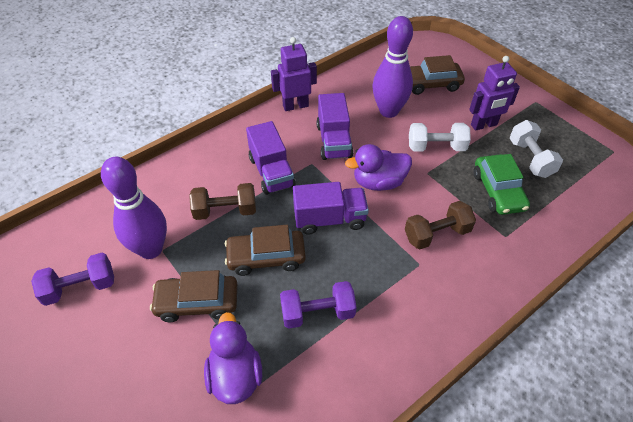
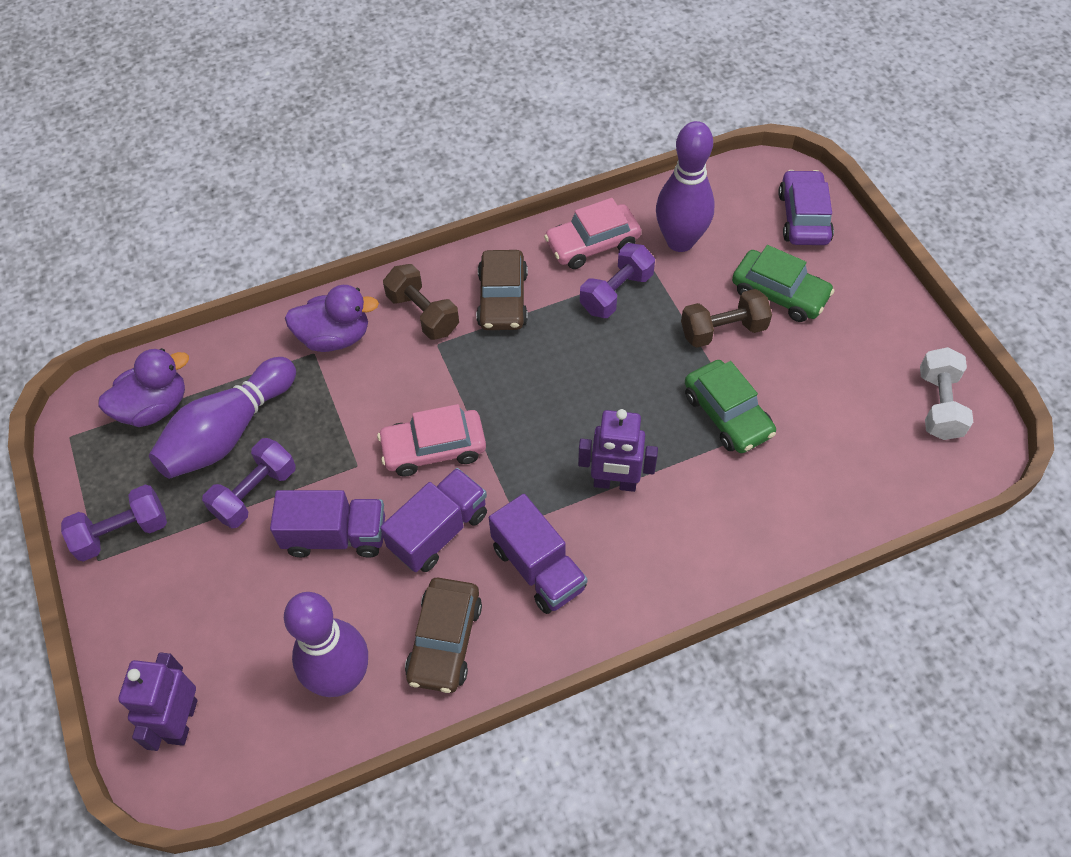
brown car: [150,270,237,322] [225,225,306,276] [410,55,465,95] = 3 -> [405,578,482,693] [476,250,528,330] = 2
green car: [474,154,530,215] = 1 -> [685,360,776,453] [732,245,835,322] = 2
pink car: none = 0 -> [377,404,486,477] [544,198,641,269] = 2
purple bowling pin: [101,157,167,259] [372,16,413,118] = 2 -> [149,357,296,479] [284,592,368,697] [656,121,715,252] = 3
purple car: none = 0 -> [778,170,834,245] = 1
purple dumbbell: [31,253,114,306] [280,281,357,329] = 2 -> [61,485,167,562] [202,438,296,528] [580,243,655,318] = 3
white dumbbell: [409,123,471,152] [510,120,563,178] = 2 -> [920,347,973,440] = 1

